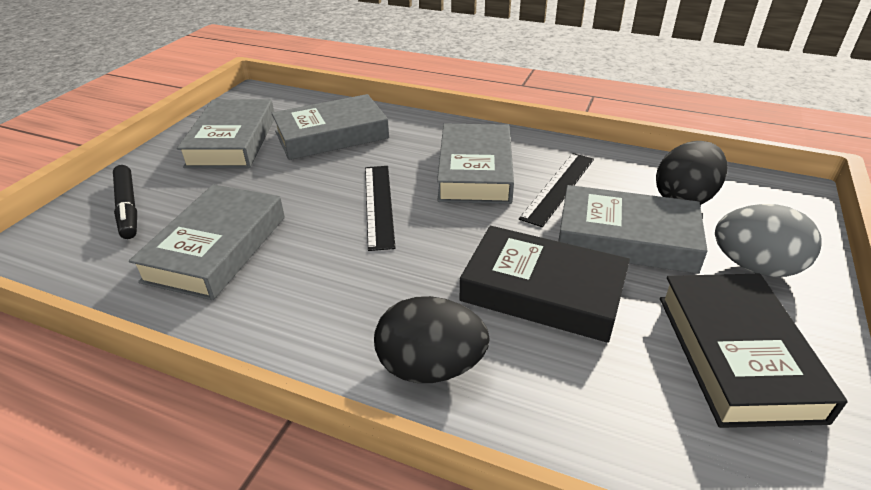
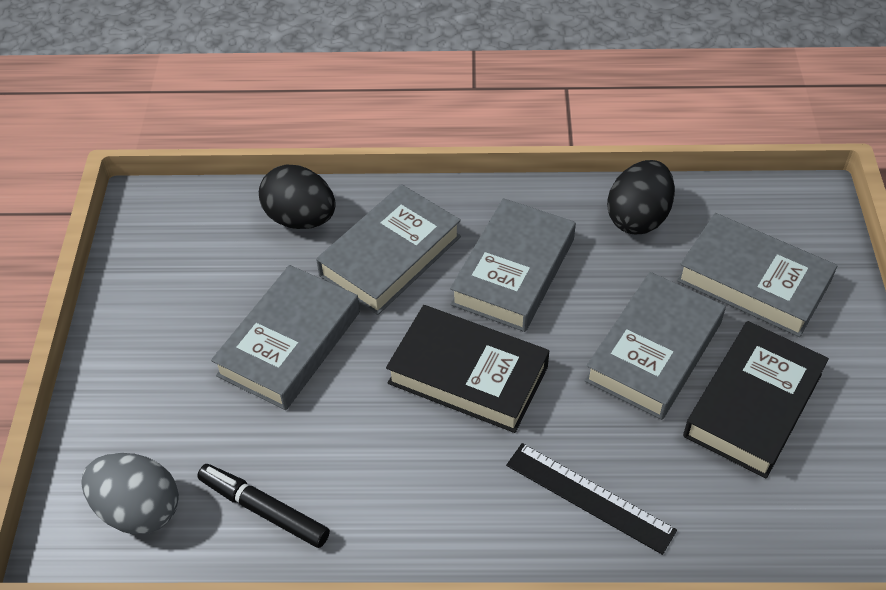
black ruler: [365,166,396,251] [519,153,594,227] = 2 -> [506,443,677,555] = 1

